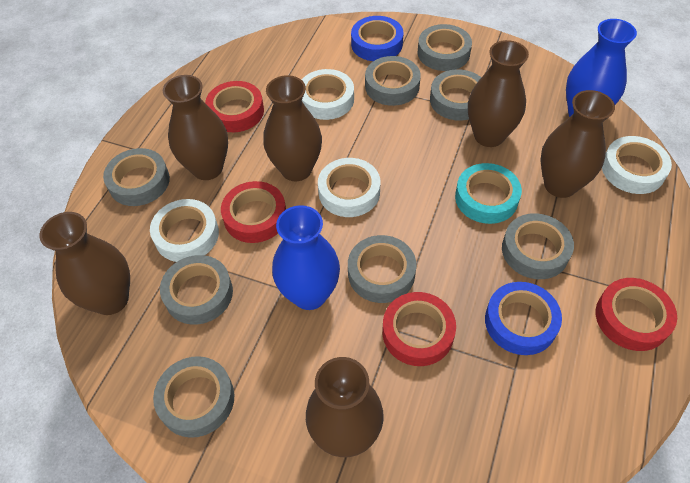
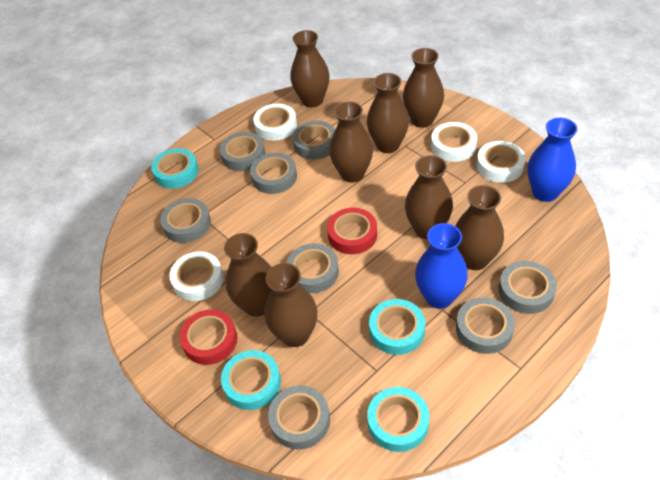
blue tape: [351,16,403,61] [485,282,562,355] = 2 -> none = 0
brown vase: [40,212,130,315] [163,75,228,180] [263,75,322,181] [306,357,384,457] [468,40,529,147] [540,90,615,198] = 6 -> [224,233,272,317] [264,263,317,347] [290,30,329,107] [329,101,373,183] [367,73,409,153] [403,48,444,128] [405,155,453,239] [455,185,504,270] = 8
red tape: [205,81,264,132] [221,181,286,243] [382,292,456,366] [596,278,677,351] = 4 -> [180,309,237,365] [327,208,377,254] = 2
turquoise tape: [455,163,522,224] = 1 -> [151,148,199,189] [221,350,281,410] [367,387,430,452] [369,299,425,355] = 4

